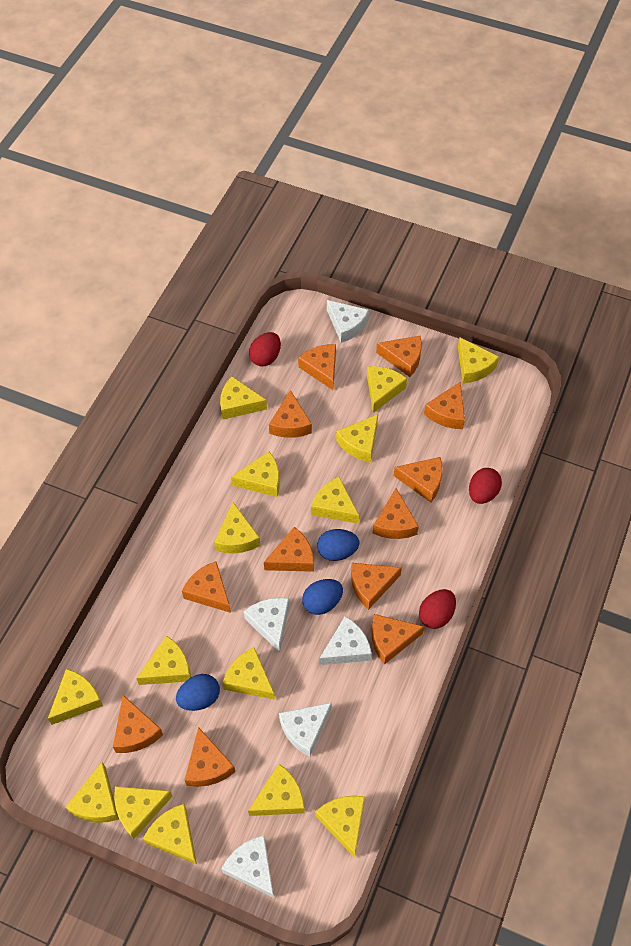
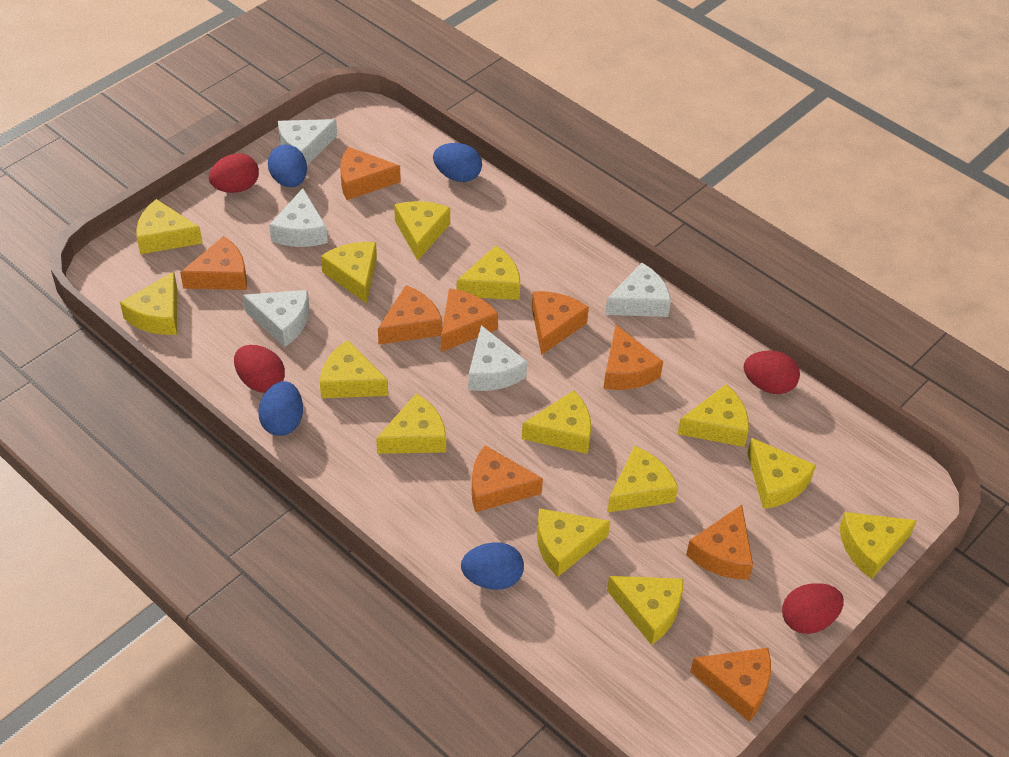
blue egg: [176,674,220,711] [302,579,343,615] [317,529,360,561] = 3 -> [258,381,303,436] [268,145,307,187] [433,143,482,182] [461,542,524,590] = 4
orange cheese: [113,695,163,753] [182,561,231,613] [185,727,235,787] [264,527,314,572] [269,390,312,438] [298,344,336,390] [351,563,402,610] [372,614,424,665] [373,488,419,539] [376,336,422,377] [394,457,442,502] [424,382,465,429] = 12 -> [180,236,247,290] [340,147,401,200] [378,285,442,345] [441,288,498,352] [472,445,543,512] [532,291,589,355] [603,325,663,390] [686,505,753,580] [690,648,771,722] = 9
red egg: [249,332,281,366] [419,589,456,629] [469,468,502,504] = 3 -> [209,153,259,193] [234,345,285,393] [744,351,800,394] [782,583,844,634] = 4
yellow cheese: [48,669,103,725] [66,762,119,823] [114,786,173,839] [136,636,191,685] [143,804,197,865] [214,502,260,554] [220,376,267,419] [222,647,275,700] [231,451,279,497] [248,764,305,816] [311,477,359,524] [316,796,365,858] [336,414,378,462] [367,366,407,413] [458,338,499,383] = 15 -> [120,272,177,335] [136,199,202,254] [320,340,388,398] [321,242,377,304] [376,393,446,454] [394,201,450,261] [457,246,520,300] [522,390,591,454] [537,508,610,577] [607,446,678,513] [607,576,684,645] [678,384,749,447] [747,438,816,509] [839,512,917,579] = 14

